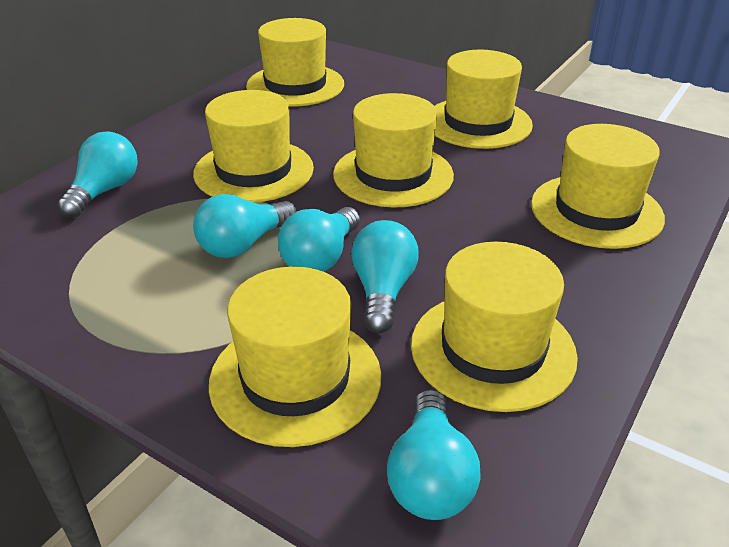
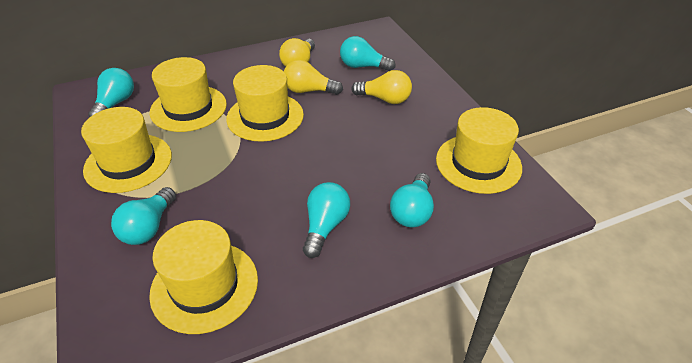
yellow hat: [193,90,314,203] [209,266,381,447] [246,18,344,107] [333,93,454,208] [411,242,578,412] [435,50,533,149] [531,124,665,249] = 7 -> [81,107,172,193] [149,220,258,334] [150,57,227,132] [226,65,304,142] [436,107,522,194] = 5
yellow light bulb: none = 0 -> [279,38,315,67] [284,60,343,95] [351,70,412,104] = 3

